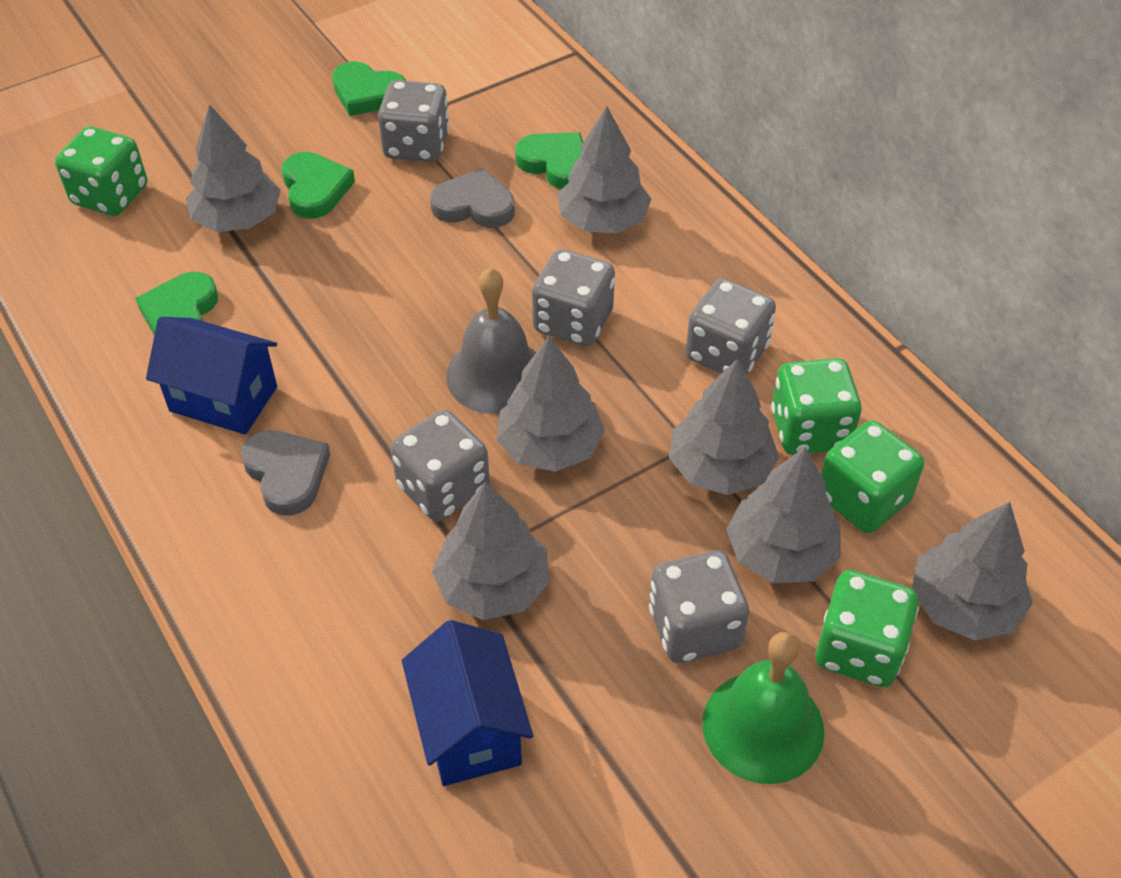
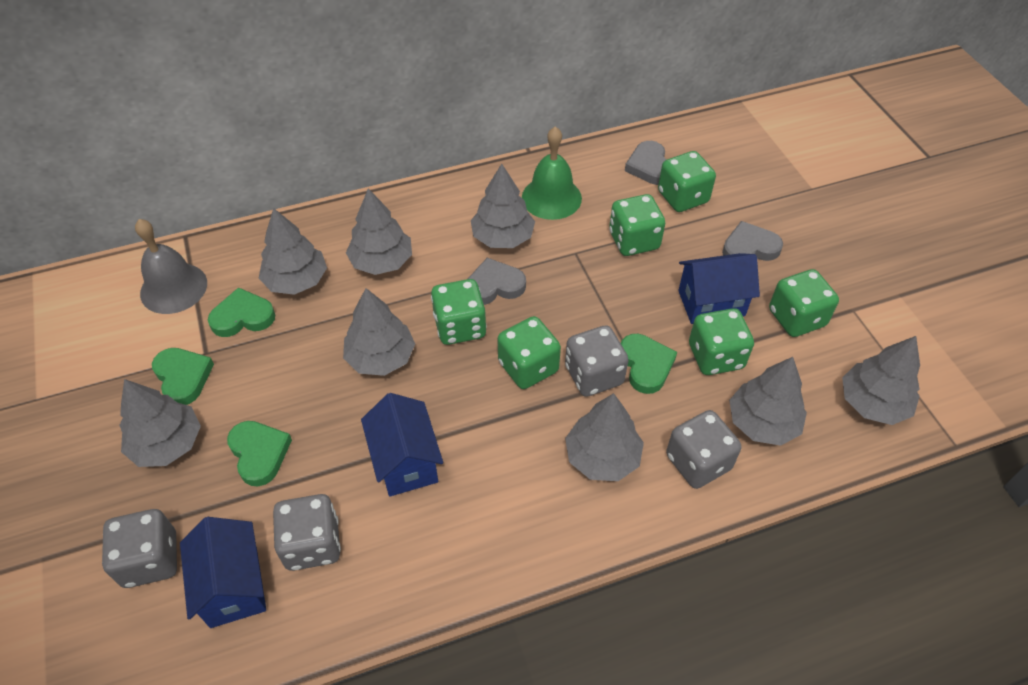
blue house: [146,317,277,435] [402,620,533,786] = 2 -> [180,517,266,628] [361,393,443,497] [678,253,760,324] = 3
green dice: [55,126,147,216] [771,358,862,455] [815,570,919,687] [821,420,924,533] = 4 -> [431,279,487,345] [498,316,561,389] [609,194,665,256] [658,151,716,212] [689,308,754,375] [769,269,839,337] = 6
grey dice: [378,80,450,162] [391,410,490,522] [532,249,615,347] [649,550,749,663] [686,278,776,375] = 5 -> [102,509,177,588] [273,494,341,571] [565,325,629,397] [666,410,741,489] = 4
grey heart: [241,430,331,515] [430,168,515,228] = 2 -> [468,258,526,305] [625,141,667,185] [722,221,783,261] = 3
grey tree: [186,104,281,232] [432,481,549,620] [496,336,605,472] [558,106,651,233] [669,358,779,495] [726,447,841,583] [912,502,1033,641] = 7 -> [119,379,201,467] [259,208,327,295] [343,288,415,376] [346,188,412,275] [471,164,535,248] [565,393,644,481] [729,357,807,446] [842,336,920,425] = 8

